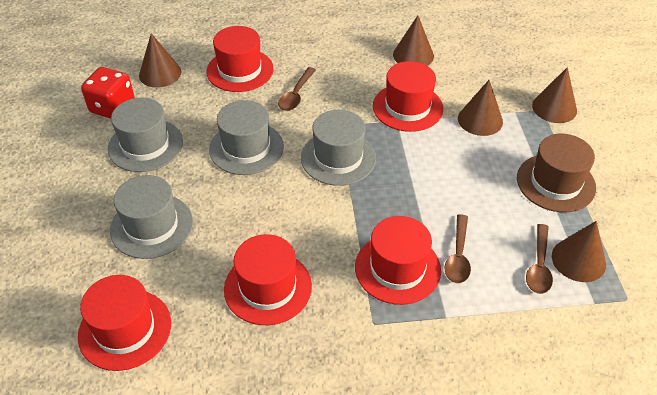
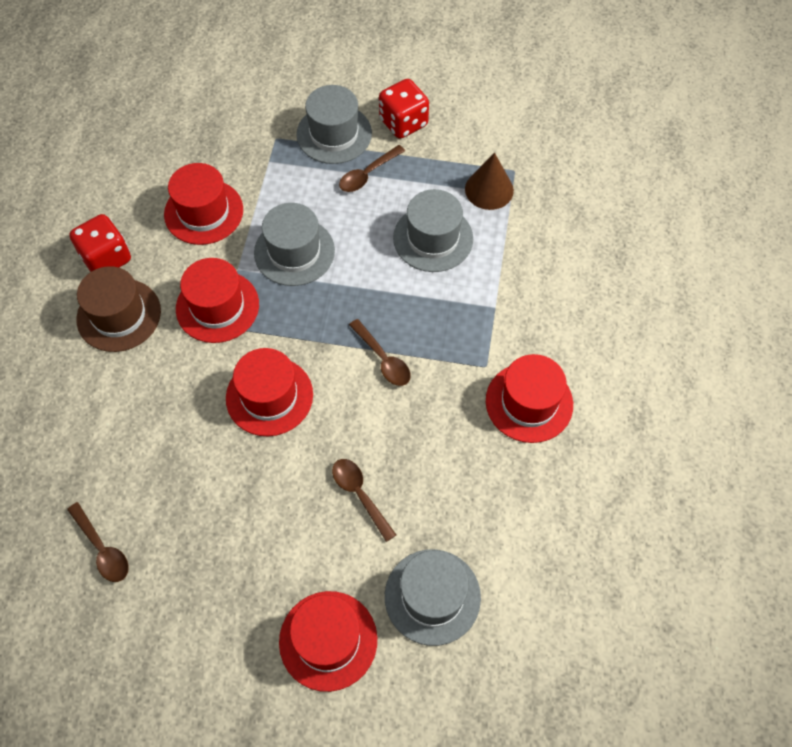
brown cone: [139,33,181,88] [393,15,434,66] [458,80,503,136] [532,67,577,123] [552,221,606,282] = 5 -> [465,153,514,210] = 1
brown spoon: [278,67,316,111] [445,214,471,283] [526,224,553,294] = 3 -> [67,502,129,582] [332,459,396,542] [339,145,405,192] [349,319,411,386] = 4
red dice: [81,67,135,119] = 1 -> [69,214,131,272] [379,79,429,139] = 2

